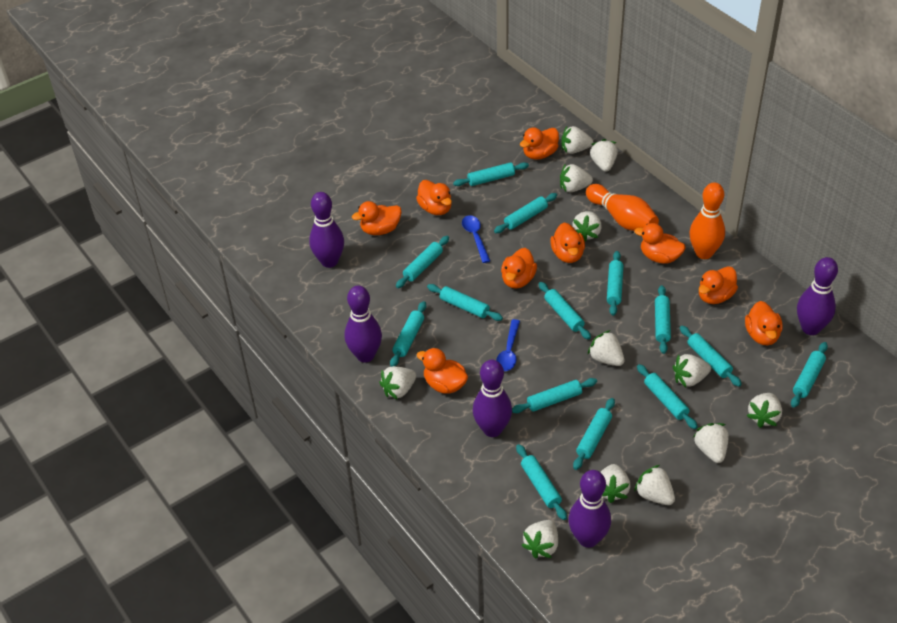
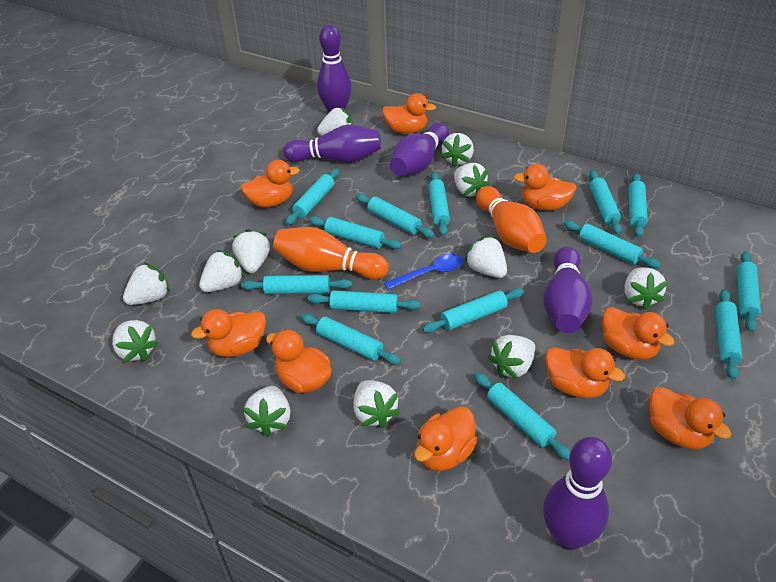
blue spoon: [462,215,490,263] [496,319,520,371] = 2 -> [384,254,464,290] = 1

